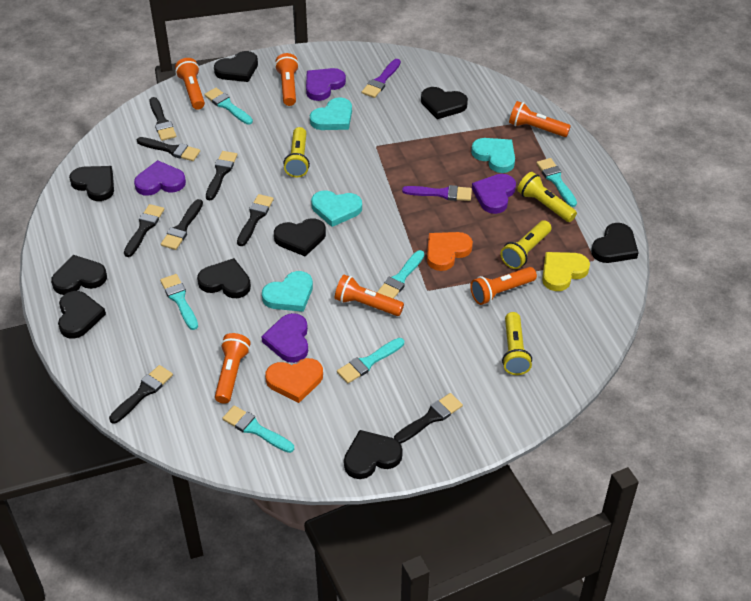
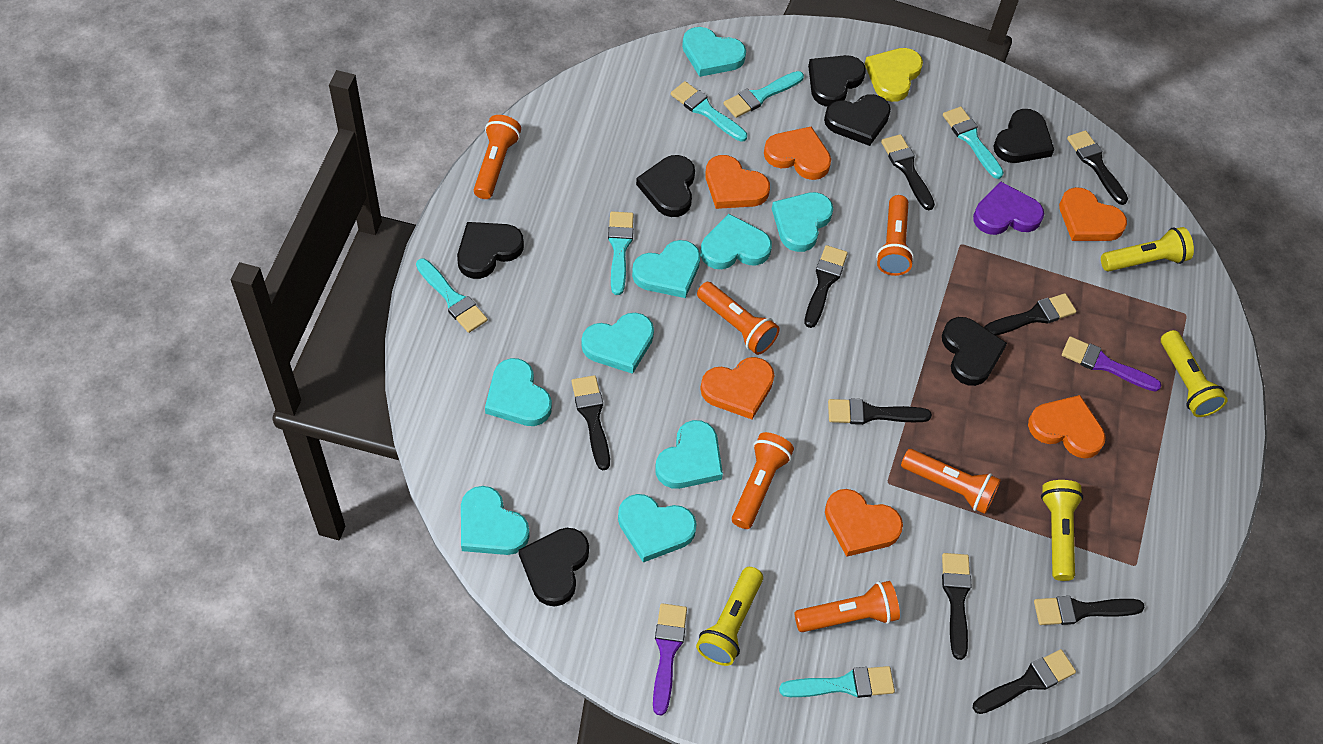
black brush: [109,365,173,424] [124,204,164,257] [137,137,200,161] [150,97,176,141] [161,199,203,250] [206,151,237,200] [237,194,274,246] [394,393,463,444] = 8 -> [571,375,610,470] [804,245,848,328] [828,399,932,425] [881,134,935,210] [942,553,972,660] [973,649,1076,714] [984,293,1077,335] [1034,596,1145,625] [1067,131,1128,205] = 9
black heart: [51,255,107,295] [58,291,106,339] [69,166,114,201] [197,258,251,298] [214,51,258,82] [274,219,326,257] [344,430,403,479] [421,87,468,119] [591,223,639,263] = 9 -> [457,222,524,279] [519,528,589,606] [636,155,695,217] [808,55,866,107] [824,94,891,146] [942,317,1007,386] [993,109,1054,163] = 7
orange heart: [265,358,323,403] [427,232,473,271] = 2 -> [700,357,775,419] [705,155,770,209] [764,126,831,180] [825,489,903,557] [1028,395,1106,458] [1059,187,1127,241] = 6
purple heart: [134,160,186,196] [261,313,308,363] [306,68,346,101] [472,174,516,214] = 4 -> [973,181,1044,235] = 1
turquoise heart: [262,271,313,312] [310,97,352,130] [311,190,362,227] [471,138,515,173] = 4 -> [461,486,530,555] [485,358,552,426] [581,313,654,374] [618,494,697,562] [632,240,701,298] [655,420,723,489] [682,27,746,77] [700,214,772,269] [772,192,833,252] = 9

